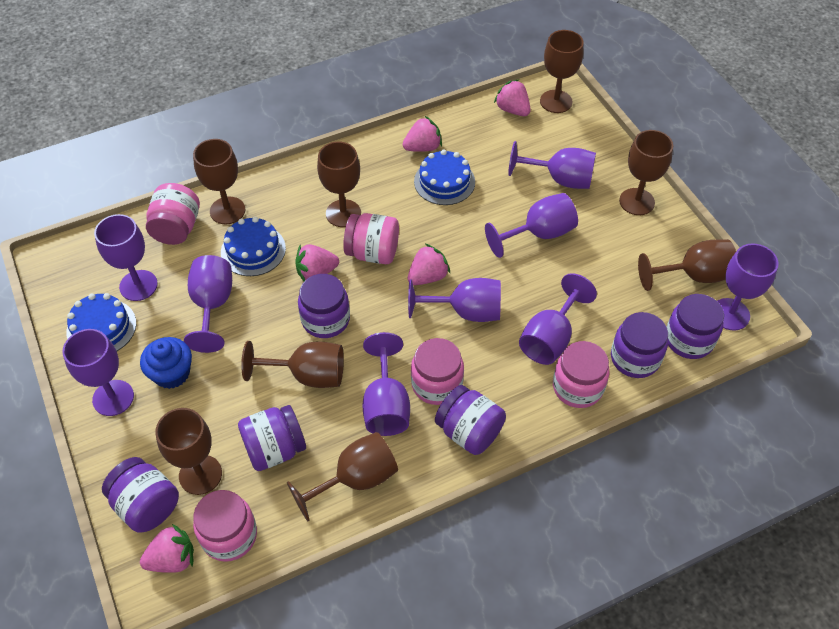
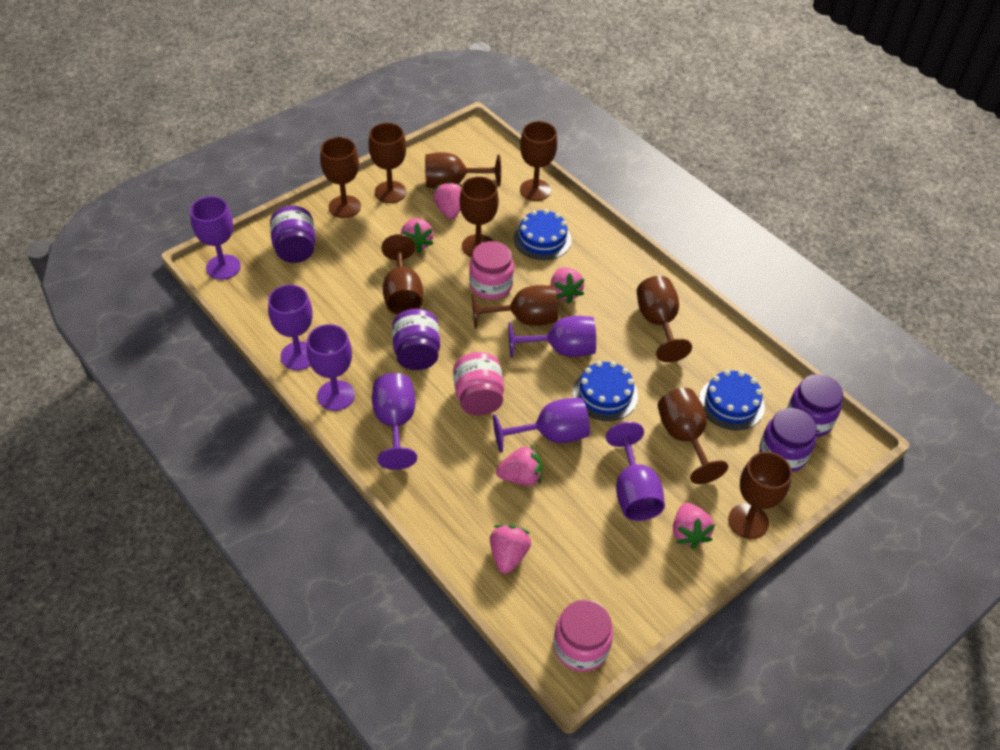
blue cupcake: [140,337,192,389] = 1 -> none = 0
brown goblet: [155,408,222,495] [193,139,245,224] [241,341,344,388] [287,432,398,522] [317,142,361,227] [540,30,584,113] [619,130,673,215] [638,239,736,291] = 8 -> [320,137,361,218] [369,123,406,203] [381,234,423,315] [425,152,501,189] [459,177,499,257] [472,285,558,329] [520,121,557,201] [637,276,692,362] [658,388,728,484] [728,452,792,539] = 10
pink jar: [146,183,200,245] [193,490,257,562] [343,213,399,264] [411,338,464,405] [553,341,610,408] = 5 -> [453,352,504,415] [469,241,514,299] [553,600,613,672] = 3
pink strawberry: [140,524,194,573] [295,244,339,281] [403,116,442,152] [408,244,450,285] [494,79,531,116] = 5 -> [401,218,434,253] [433,181,462,219] [490,524,531,574] [496,444,542,486] [550,267,584,304] [673,503,715,549] = 6
purple goblet: [63,329,134,416] [94,214,158,301] [184,255,232,353] [363,332,410,436] [408,278,501,322] [485,193,578,258] [508,141,596,189] [519,273,597,365] [718,243,779,331] = 9 -> [190,196,241,280] [268,285,313,370] [307,324,355,411] [372,373,417,470] [493,398,590,453] [508,316,596,358] [606,422,665,521] = 7
purple jar: [102,457,179,533] [238,405,306,471] [298,274,350,338] [435,385,506,455] [611,312,668,378] [667,294,724,359] = 6 -> [270,206,316,263] [392,309,440,370] [759,408,817,472] [787,374,843,437] = 4

